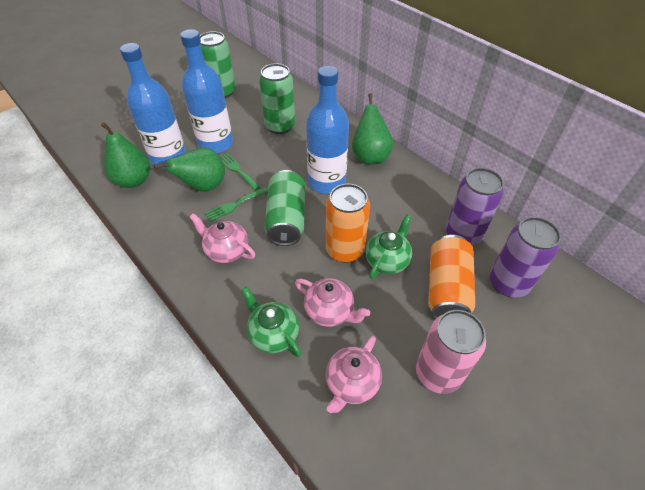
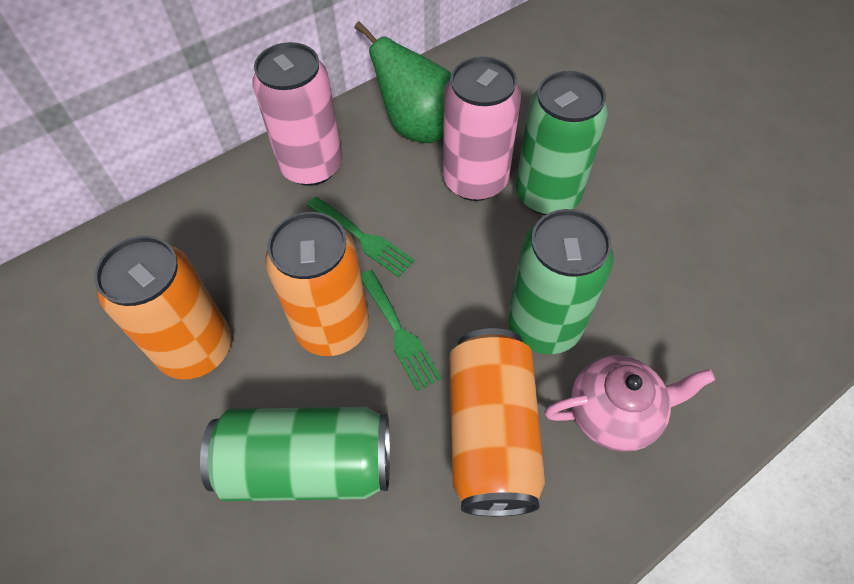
blue bottle: [120,43,186,169] [180,29,233,153] [306,66,349,194] = 3 -> none = 0
green pear: [101,123,150,188] [154,148,225,192] [352,93,393,165] = 3 -> [355,22,452,143] = 1
green teapot: [241,286,302,357] [365,214,412,279] = 2 -> none = 0
orange can: [326,184,370,263] [428,235,475,319] = 2 -> [94,236,231,380] [265,212,369,356] [449,328,545,516] = 3
pink can: [416,310,486,394] = 1 -> [252,42,343,186] [443,57,521,201] = 2
pink teapot: [190,213,255,263] [295,278,370,327] [326,336,382,413] = 3 -> [544,355,715,452] = 1
purple can: [446,168,504,245] [489,217,561,297] = 2 -> none = 0

